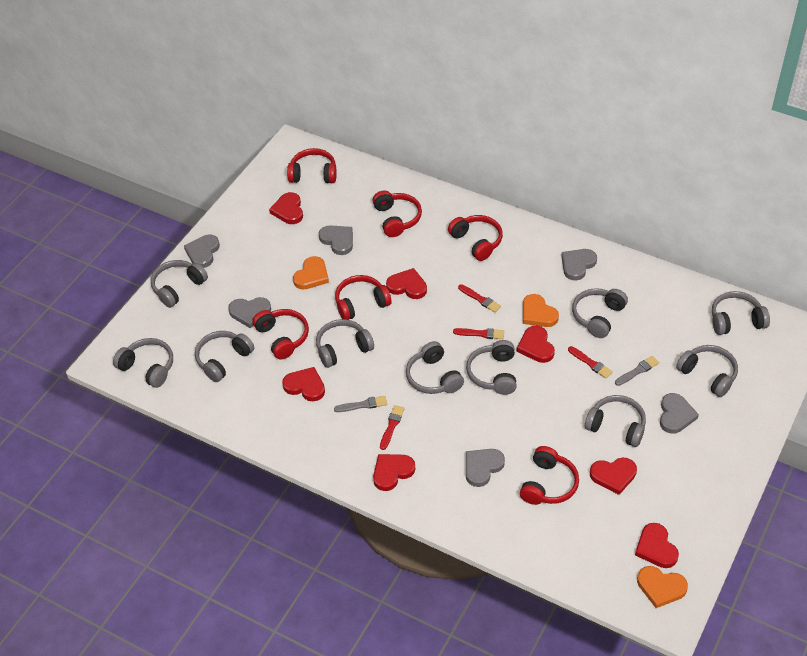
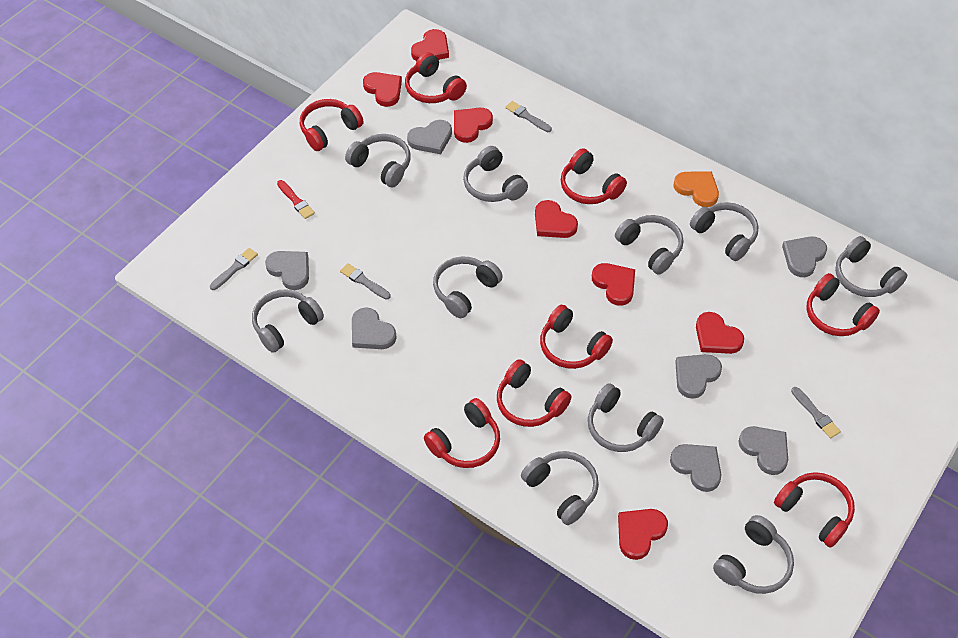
grey brush: [334,396,387,412] [615,356,659,386] = 2 -> [210,248,258,290] [340,263,391,300] [505,101,552,132] [791,387,841,438] = 4
grey heart: [184,235,220,268] [228,297,271,328] [319,225,353,255] [466,449,505,487] [561,249,597,281] [660,393,699,434] = 6 -> [265,251,309,290] [352,307,397,349] [407,120,452,154] [670,444,721,492] [675,354,722,399] [738,426,788,475] [782,237,827,277] = 7
orange heart: [293,256,329,290] [523,294,559,327] [637,566,688,608] = 3 -> [673,171,719,207] = 1
red brush: [380,405,405,450] [453,328,504,339] [458,284,501,313] [568,346,613,379] = 4 -> [277,180,315,219] = 1
red headphones: [253,309,309,360] [287,148,337,183] [335,275,392,320] [373,191,422,237] [448,215,503,261] [520,446,579,505] = 6 -> [300,99,363,151] [405,52,467,103] [424,398,500,468] [497,359,571,427] [540,305,613,369] [561,148,627,204] [774,472,855,548] [807,273,880,336] = 8

